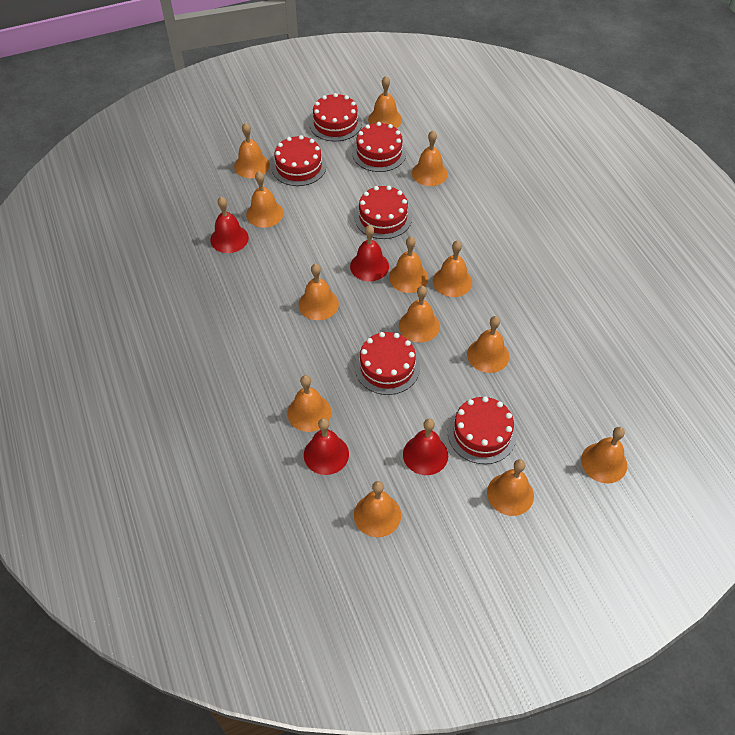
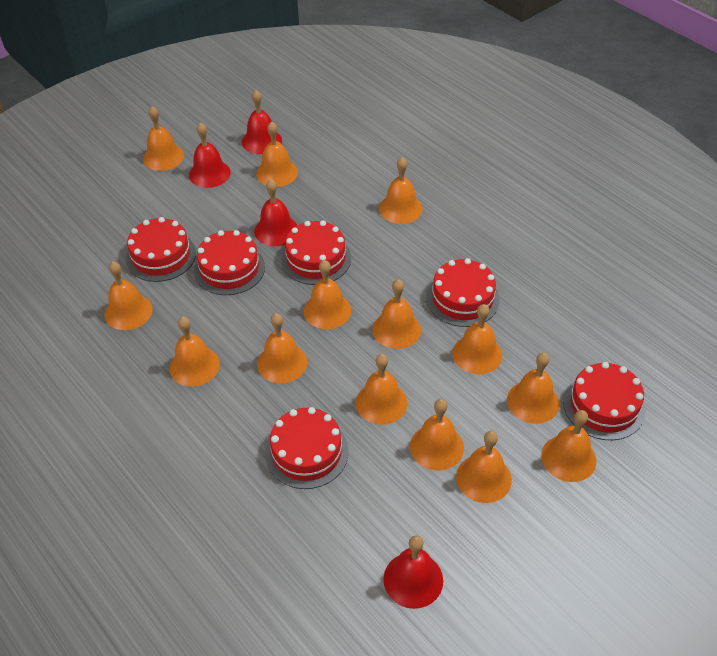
orange bell: [234,123,270,178] [246,171,284,228] [287,375,331,432] [299,264,339,320] [354,481,401,537] [368,76,402,128] [389,236,428,293] [399,286,440,343] [412,131,448,186] [433,240,472,297] [467,316,509,373] [487,459,534,516] [581,427,627,484] = 13 -> [105,261,153,330] [143,106,184,171] [170,317,220,387] [256,121,298,187] [257,313,307,383] [304,260,351,329] [356,354,408,425] [372,279,421,349] [379,157,423,224] [410,399,464,471] [452,304,502,374] [456,431,512,503] [507,353,559,424] [541,410,596,482] = 14

